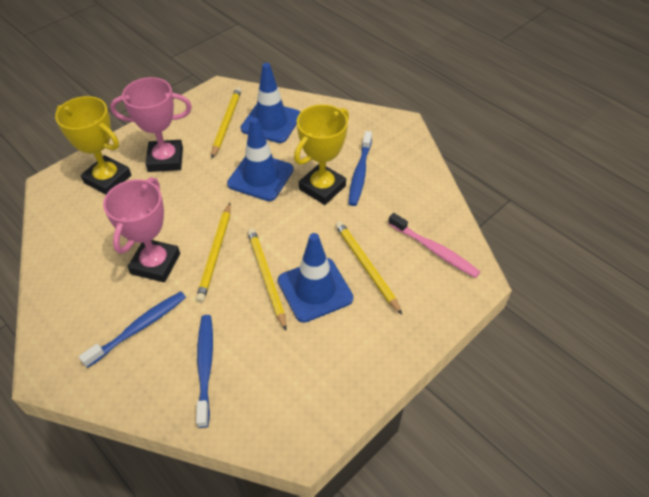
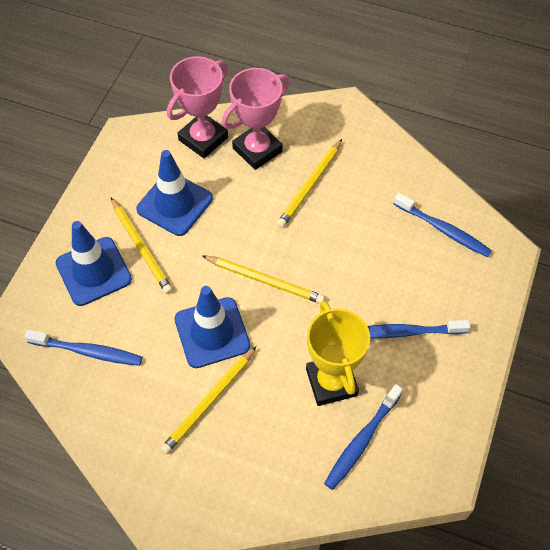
blue toothbrush: [79,291,186,368] [196,315,213,428] [348,131,372,206] = 3 -> [24,330,142,366] [324,384,403,490] [367,320,470,338] [393,192,492,257] = 4
pink toothbrush: [388,213,480,278] = 1 -> none = 0
yellow trophy: [55,96,131,195] [294,104,349,205] = 2 -> [306,300,370,406] = 1

